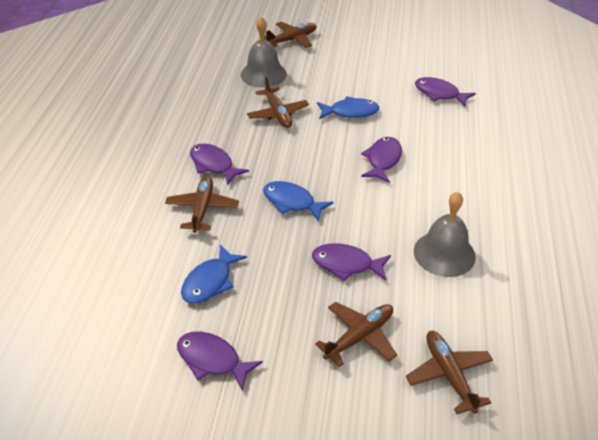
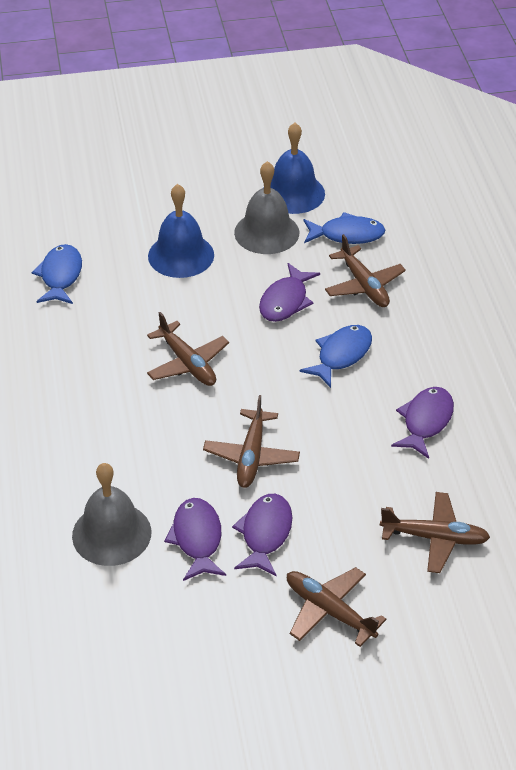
blue bell: none = 0 -> [148,184,214,278] [263,123,325,214] = 2
purple fish: [177,332,263,391] [190,144,249,185] [312,243,391,281] [361,137,402,183] [415,77,476,107] = 5 -> [164,498,226,581] [232,494,292,577] [259,263,320,322] [391,387,454,459] = 4

